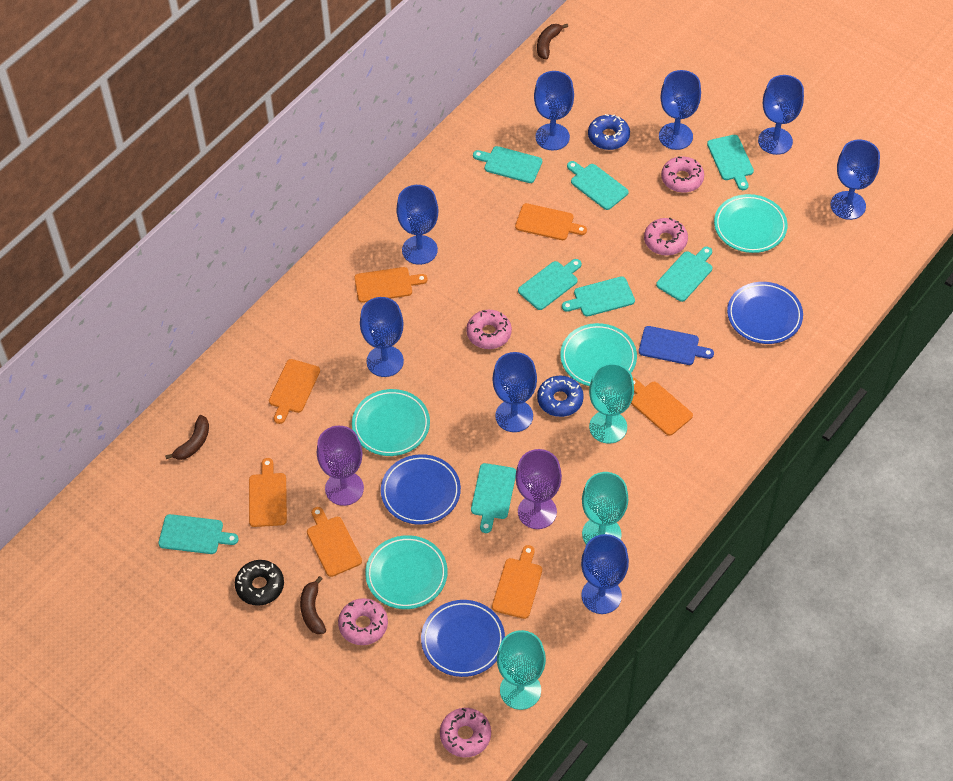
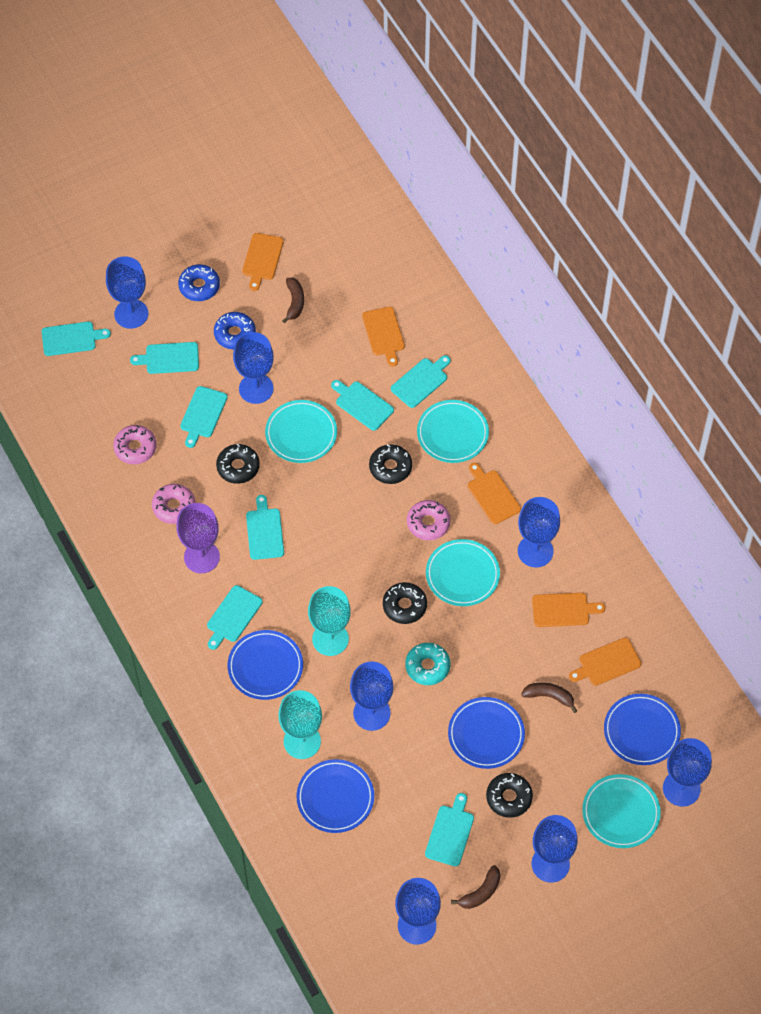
black donut: [235,560,284,606] = 1 -> [216,444,260,484] [369,444,412,484] [383,582,427,624] [486,773,533,818] = 4
blue cutting board: [639,326,714,365] = 1 -> none = 0
blue goblet: [360,297,404,377] [397,185,438,265] [493,352,537,432] [534,71,574,151] [581,534,629,614] [659,70,701,150] [758,75,804,155] [830,140,880,220] = 8 -> [106,256,148,329] [233,332,274,404] [350,661,393,731] [395,878,441,945] [518,497,560,567] [532,815,578,882] [663,738,712,807] = 7
blue plate: [381,454,461,525] [421,600,505,677] [727,282,803,344] = 3 -> [228,630,303,700] [297,759,374,833] [448,697,525,769] [604,694,681,765] = 4
orange cutting board: [249,458,287,527] [269,359,320,424] [307,507,362,577] [354,267,427,303] [492,545,542,619] [515,203,587,240] [631,378,693,436] = 7 -> [242,233,284,291] [362,307,405,367] [468,463,521,524] [532,593,605,627] [569,638,641,686] = 5
pink donut: [338,598,388,645] [440,708,491,757] [466,310,512,349] [644,218,688,255] [661,156,704,193] = 5 -> [113,425,157,464] [152,484,195,524] [407,500,451,540] = 3
purple goblet: [317,426,364,506] [516,449,562,529] = 2 -> [176,503,220,573] = 1
turquoise donut: none = 0 -> [405,643,450,685] = 1
turquoise goblet: [497,630,546,710] [582,472,628,544] [589,363,634,444] = 3 -> [278,690,322,759] [308,586,351,656] = 2

